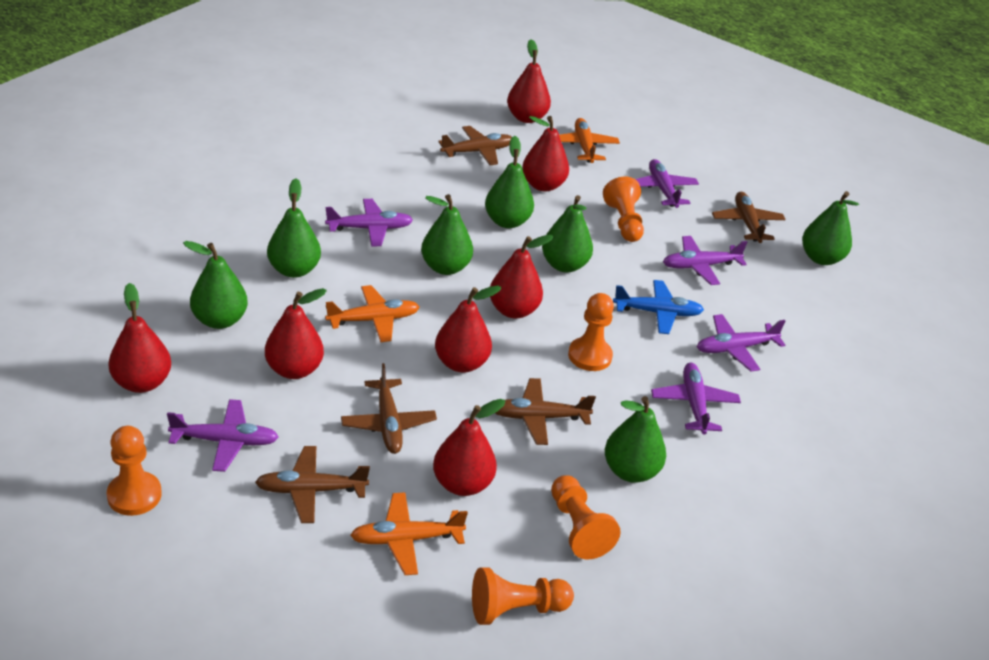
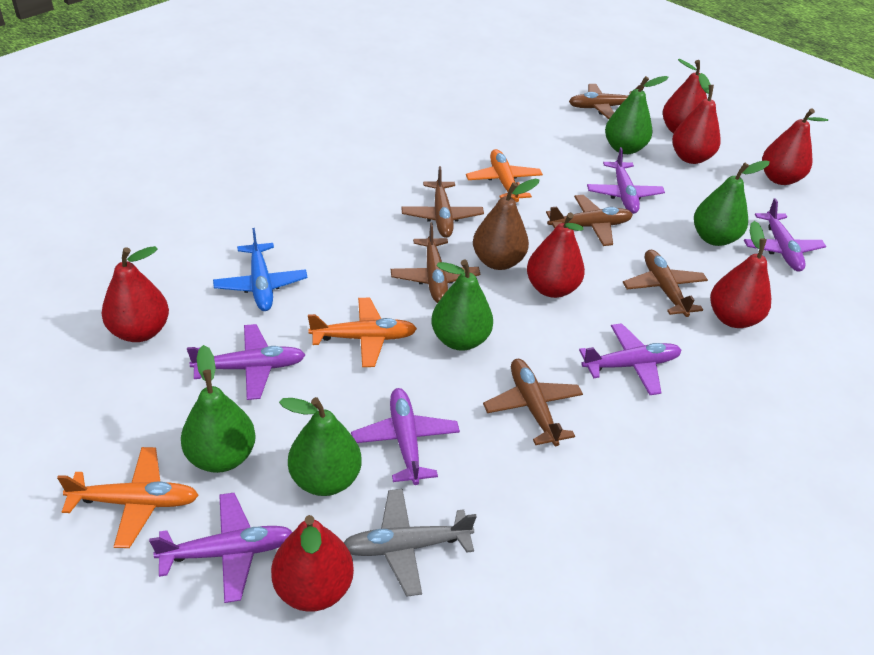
brown pear: none = 0 -> [473,178,540,270] = 1
brown plane: [255,446,370,523] [341,363,437,454] [438,126,512,165] [495,378,596,445] [712,192,786,243] = 5 -> [391,222,480,303] [401,166,484,238] [483,359,583,446] [546,195,633,246] [569,84,644,119] [623,250,708,317] = 6
green pear: [183,241,248,329] [267,178,321,278] [421,194,473,275] [485,136,534,228] [542,195,593,272] [605,396,666,483] [802,191,859,265] = 7 -> [181,345,256,473] [279,397,361,496] [431,260,493,351] [605,76,668,154] [694,160,770,246] = 5
grey plane: none = 0 -> [344,489,477,597] = 1
orange pawn: [107,426,162,516] [472,568,574,625] [551,475,621,559] [568,293,614,371] [603,176,644,242] = 5 -> none = 0

